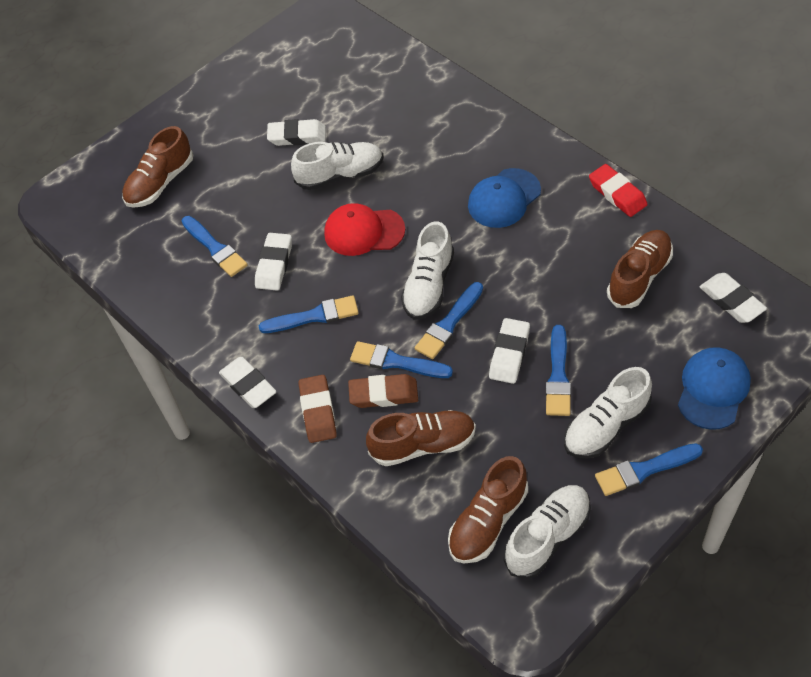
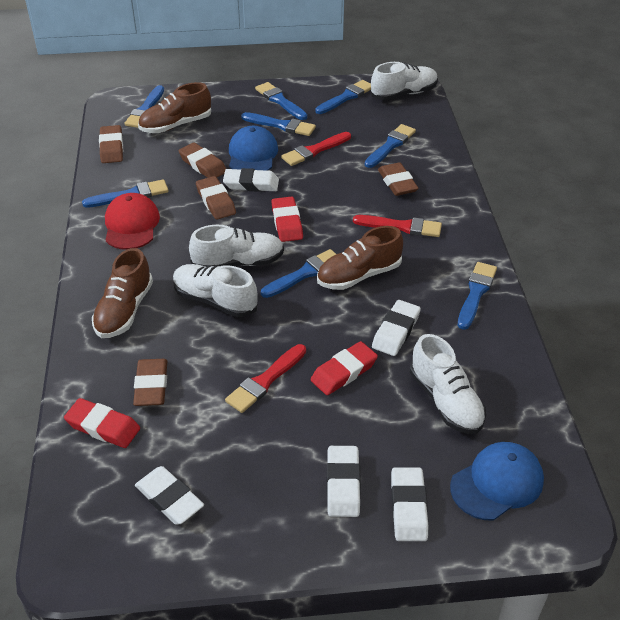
blue brush: [182,216,248,277] [259,295,359,333] [350,341,453,378] [415,282,483,359] [546,325,571,416] [595,443,703,496] = 6 -> [82,179,169,208] [125,85,164,128] [241,112,316,136] [255,82,307,120] [261,249,336,298] [315,80,371,114] [365,124,416,168] [458,262,497,330] = 8
brown eraser: [298,375,337,443] [348,374,418,408] = 2 -> [99,125,123,163] [133,359,167,406] [179,143,226,178] [196,176,236,220] [378,162,419,196] = 5
brown shoe: [122,126,193,208] [366,410,476,466] [448,456,528,563] [607,230,673,308] = 4 -> [92,248,153,338] [138,82,211,133] [317,226,403,290] = 3
red brush: none = 0 -> [225,344,306,413] [281,132,351,166] [353,215,442,237] = 3
red eraser: [589,164,648,217] = 1 -> [64,398,140,448] [271,197,303,242] [311,341,378,395] = 3

